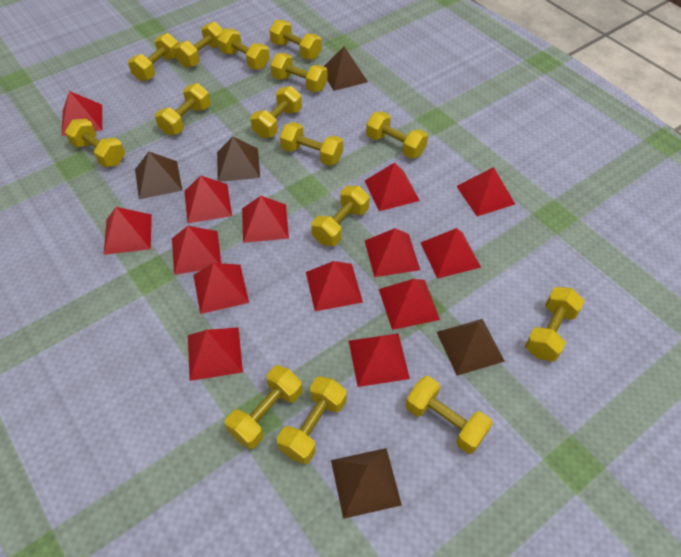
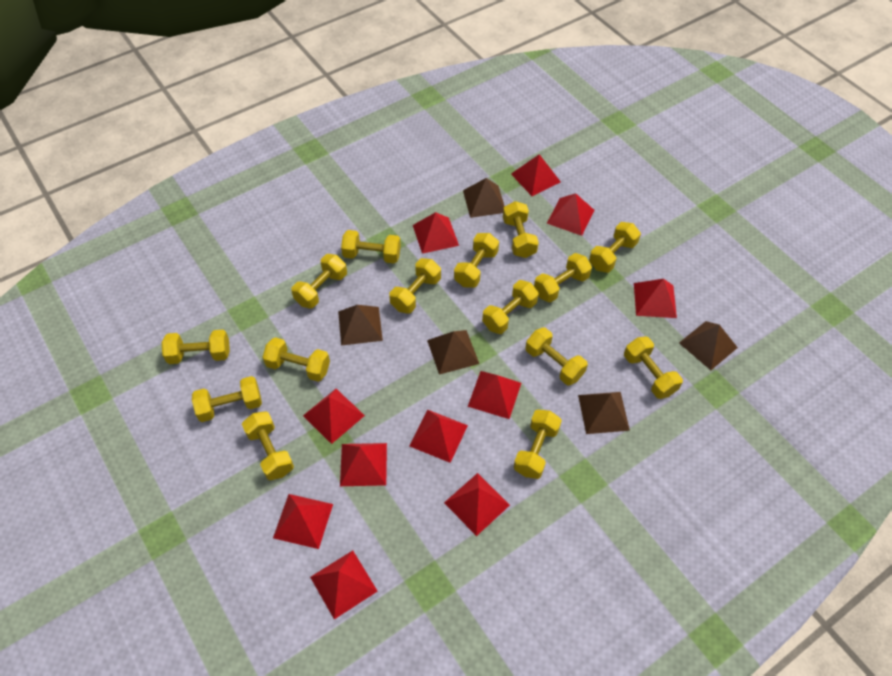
red pyramid: [61,91,102,136] [104,207,152,255] [172,226,221,275] [184,175,232,223] [188,327,243,381] [193,263,249,314] [242,196,289,243] [306,261,363,311] [349,333,410,387] [365,162,420,211] [365,228,420,277] [379,279,440,330] [420,228,481,279] [456,167,515,216] = 14 -> [273,494,333,549] [303,389,365,444] [310,550,378,619] [340,443,387,486] [409,410,468,463] [413,212,459,254] [444,473,510,536] [468,371,521,419] [511,154,561,196] [547,193,594,236] [634,279,677,318] = 11

